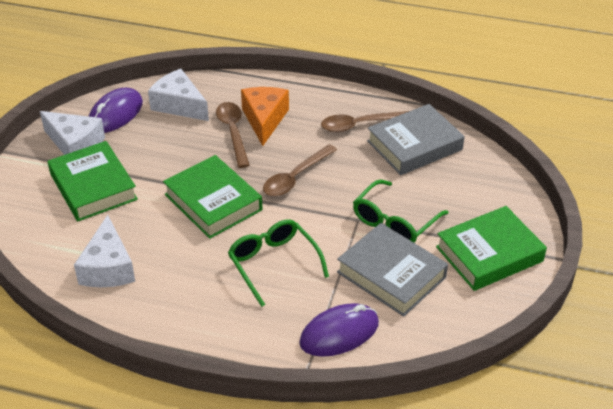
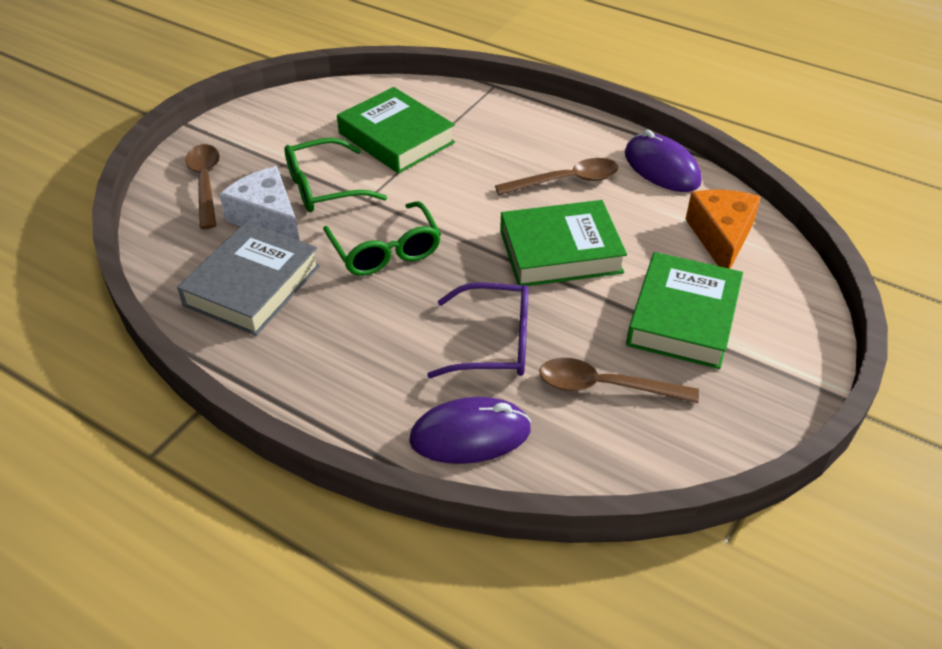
grey book: [337,223,448,317] [367,104,465,175] = 2 -> [177,222,320,336] = 1
purple glasses: none = 0 -> [427,282,529,378] = 1
white cheese: [40,111,105,155] [74,215,135,287] [148,69,209,121] = 3 -> [219,166,300,241] = 1

